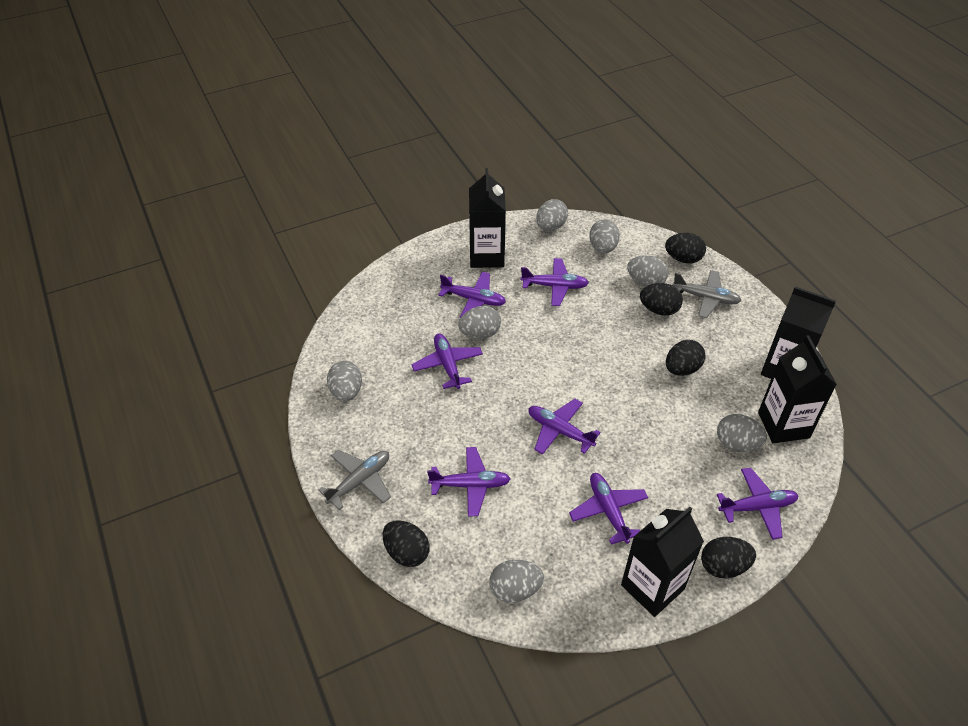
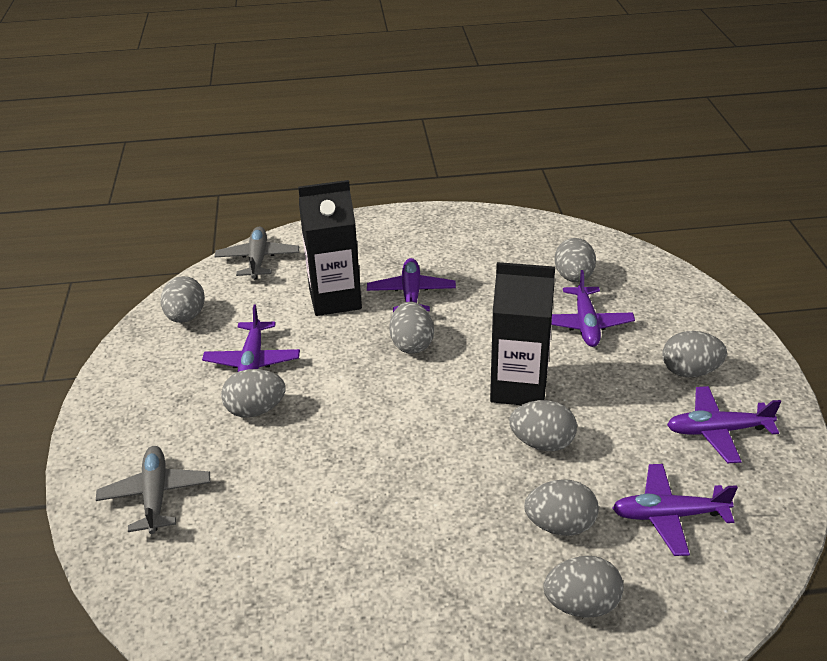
black carton: [469,168,506,268] [621,507,704,617] [758,335,837,444] [761,286,836,379] = 4 -> [298,180,362,316] [490,262,555,405] = 2
black egg: [383,520,429,567] [640,283,683,316] [665,233,706,264] [666,340,706,376] [701,537,756,578] = 5 -> none = 0
grey egg: [327,361,362,401] [458,306,501,339] [489,560,544,603] [536,199,568,231] [589,219,620,253] [627,255,668,287] [717,414,767,451] = 7 -> [161,276,205,323] [221,369,286,418] [389,302,434,354] [509,400,577,451] [524,479,599,536] [543,556,624,618] [554,238,596,282] [663,331,727,377] = 8
purple plane: [411,333,483,389] [427,447,511,516] [438,272,506,318] [521,258,589,306] [528,399,601,455] [569,473,648,545] [717,468,799,540] = 7 -> [202,305,300,372] [367,258,456,312] [551,270,635,347] [612,464,738,556] [667,386,781,463] = 5

